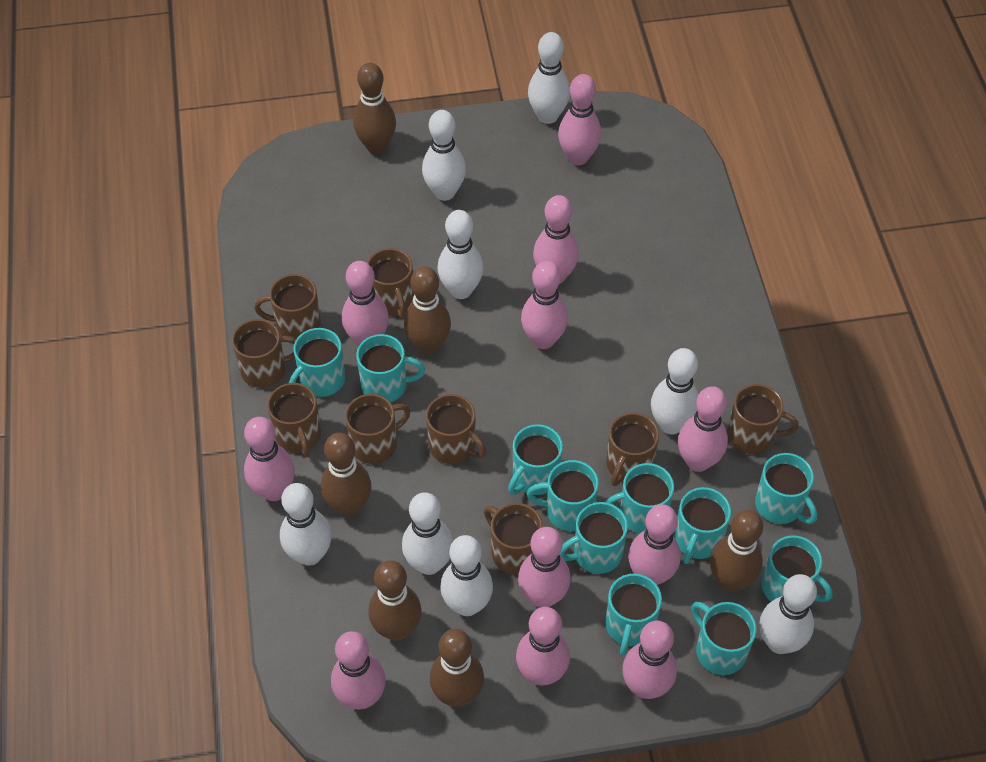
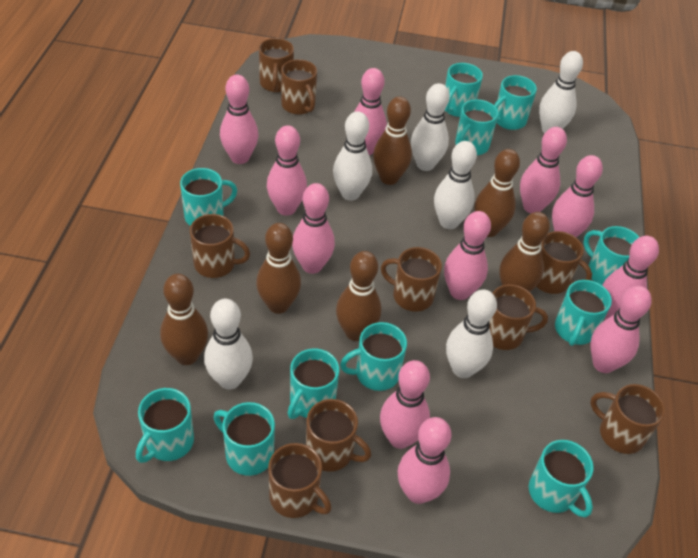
white bowling pin: [280,483,332,566] [402,492,453,575] [422,110,466,201] [438,210,483,299] [440,535,493,616] [528,32,570,124] [651,348,699,435] [760,574,817,654] = 8 -> [204,299,253,390] [333,111,372,201] [411,83,450,171] [434,141,477,229] [446,289,497,378] [539,51,583,134] = 6

